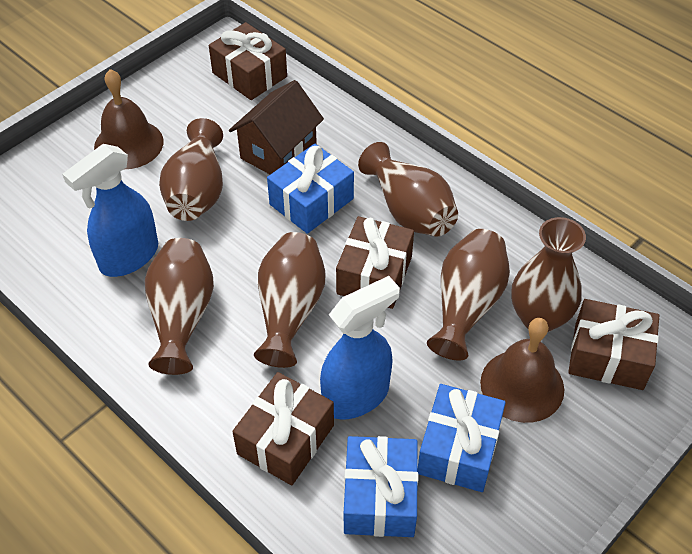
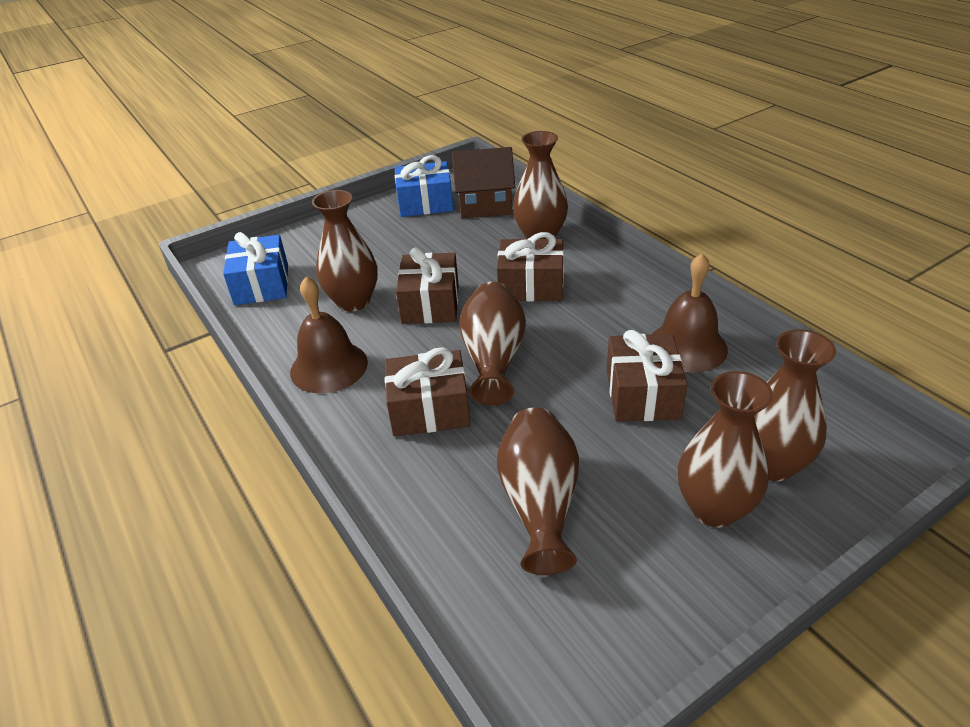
blue gift: [267,144,354,234] [344,436,418,537] [417,384,506,492] = 3 -> [223,232,288,305] [395,155,454,217] = 2
blue spray bottle: [62,144,158,277] [320,276,400,419] = 2 -> none = 0

